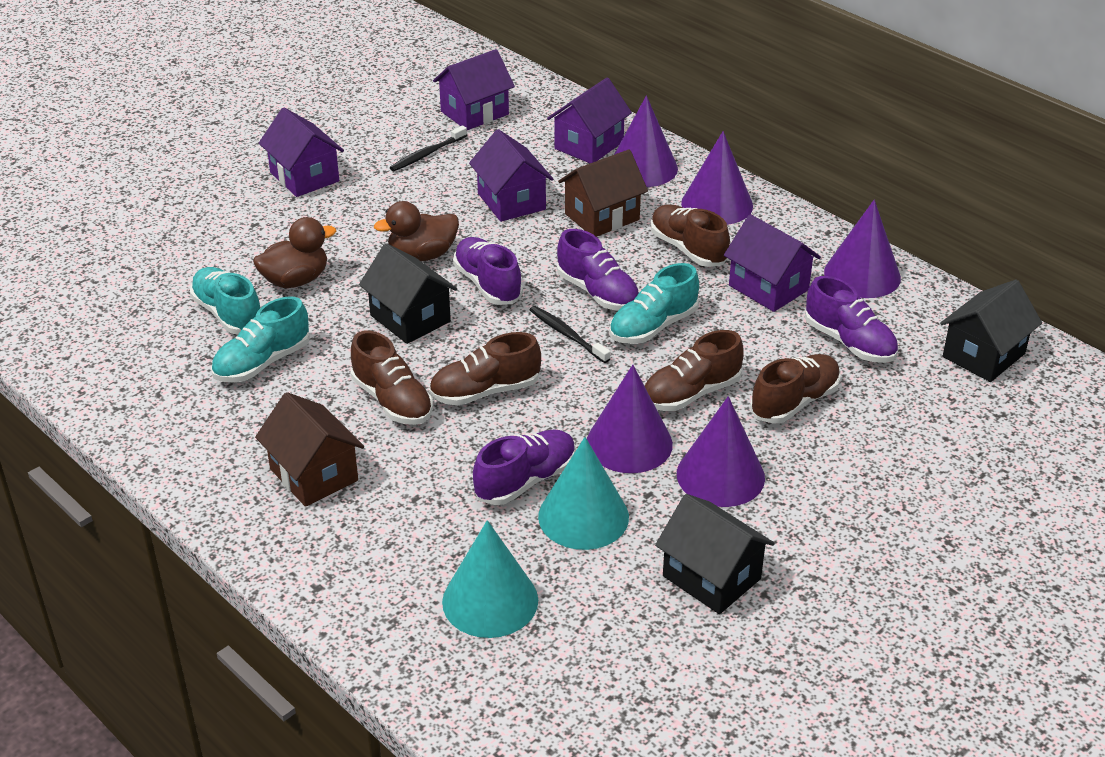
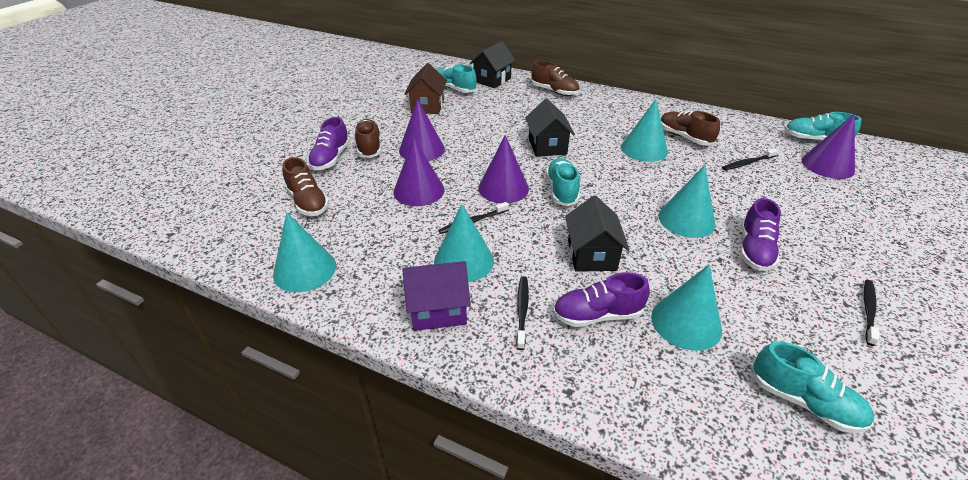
black toothbrush: [390,125,467,171] [530,306,610,363] = 2 -> [438,202,509,234] [516,276,529,350] [722,149,778,170] [864,280,879,346] = 4
brown duck: [253,217,336,288] [374,201,459,261] = 2 -> none = 0
brown house: [255,392,364,507] [558,150,648,237] = 2 -> [405,63,447,114] = 1
brown shoe: [351,331,433,425] [429,332,541,406] [644,330,744,411] [651,205,730,267] [750,354,841,424] = 5 -> [283,157,329,216] [354,119,381,158] [532,61,579,96] [661,111,720,145] = 4
purple cone: [587,365,673,473] [614,96,678,187] [677,396,765,507] [681,131,753,225] [824,200,901,298] = 5 -> [393,137,444,206] [399,99,445,161] [478,135,529,203] [802,114,855,179] = 4
purple house: [259,107,344,197] [433,49,515,130] [469,129,553,222] [547,78,632,163] [724,214,821,312] = 5 -> [402,261,471,331] = 1
purple shoe: [453,237,523,305] [473,429,576,505] [557,229,640,311] [805,276,898,363] = 4 -> [308,117,350,170] [553,272,650,327] [740,198,781,271] = 3
turquoise cone: [442,520,538,638] [538,437,629,550] = 2 -> [273,213,336,292] [434,204,494,282] [621,99,668,162] [651,264,722,351] [659,165,716,238] = 5
turquoise shoe: [190,267,260,335] [211,296,310,383] [609,263,699,344] = 3 -> [437,64,476,93] [546,158,580,206] [752,341,874,433] [784,112,862,141] = 4

